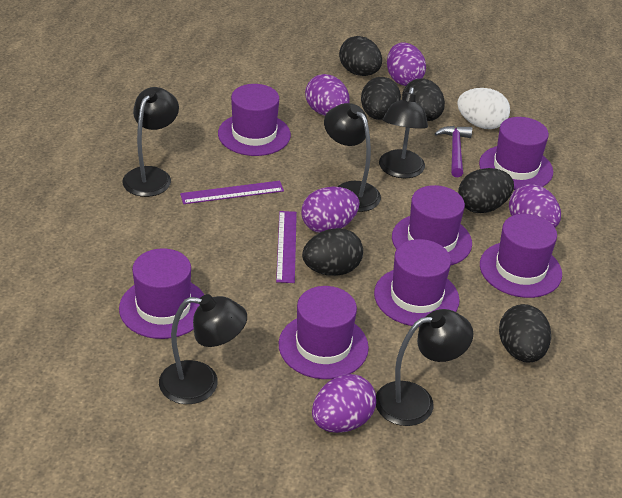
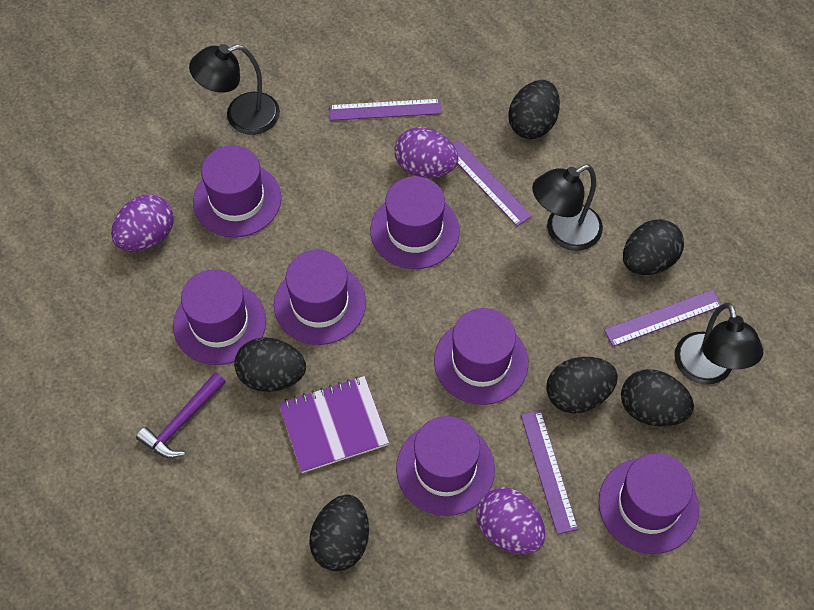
black lamp: [122,87,179,197] [159,294,247,404] [324,103,381,212] [376,309,473,426] [379,87,428,178] = 5 -> [189,44,280,135] [532,164,603,251] [674,303,763,385] = 3
purple egg: [301,187,359,233] [305,74,350,116] [312,374,376,433] [387,42,426,86] [509,184,561,228] = 5 -> [111,194,174,251] [395,127,458,178] [476,487,545,554] = 3
purple notebook: none = 0 -> [279,376,389,473] = 1
purple ruler: [180,181,284,204] [276,211,297,283] = 2 -> [329,99,442,121] [453,140,532,226] [521,410,578,535] [604,290,722,347] = 4
white egg: [457,88,510,129] = 1 -> none = 0

